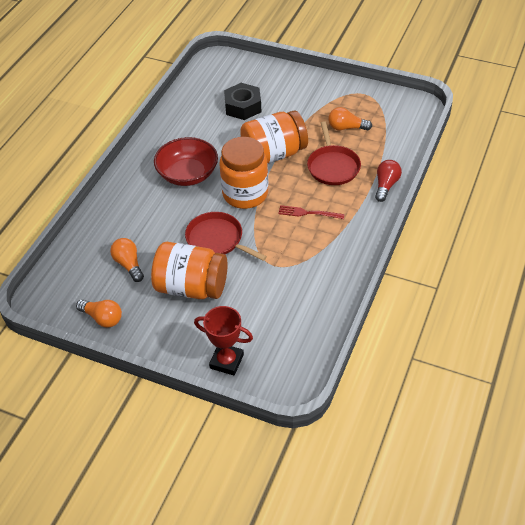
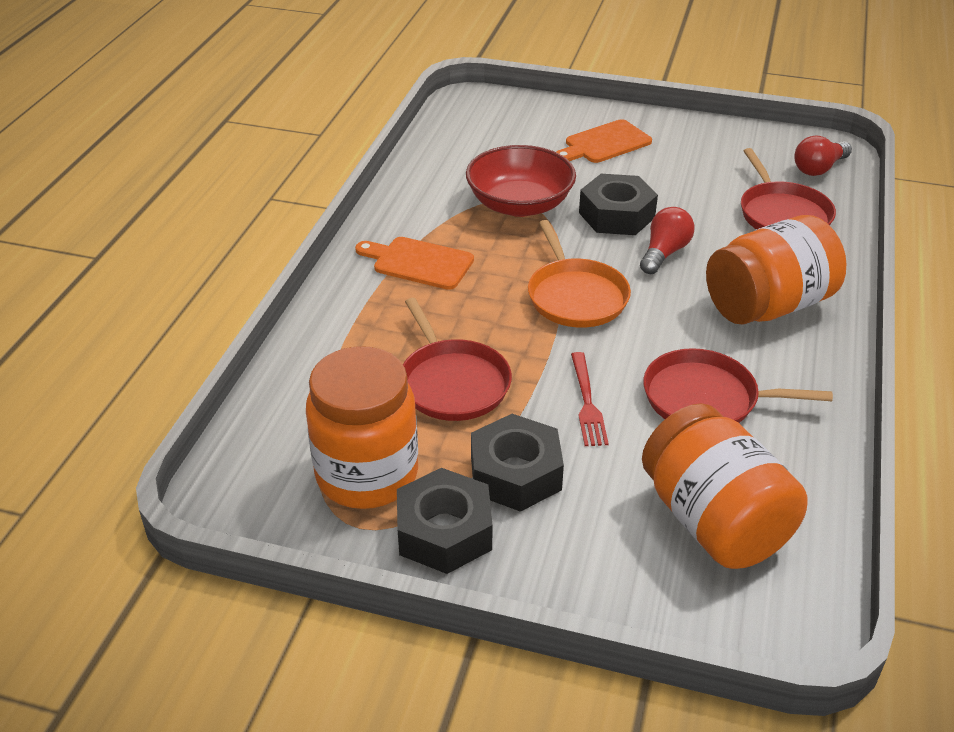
black nut: [224,83,261,120] = 1 -> [397,468,493,574] [471,414,564,512] [579,174,658,235] = 3
orange cutting board: none = 0 -> [355,237,474,290] [556,119,652,163] = 2
orange light bulb: [76,300,122,328] [110,238,144,282] [328,107,372,131] = 3 -> none = 0
orange pan: none = 0 -> [528,220,631,328] = 1
red light bulb: [375,160,402,202] = 1 -> [640,207,695,274] [794,135,852,176] = 2
red pan: [185,212,267,261] [307,121,361,185] = 2 -> [403,298,512,421] [643,348,833,423] [741,148,836,229] = 3
red trophy: [194,306,253,375] = 1 -> none = 0

